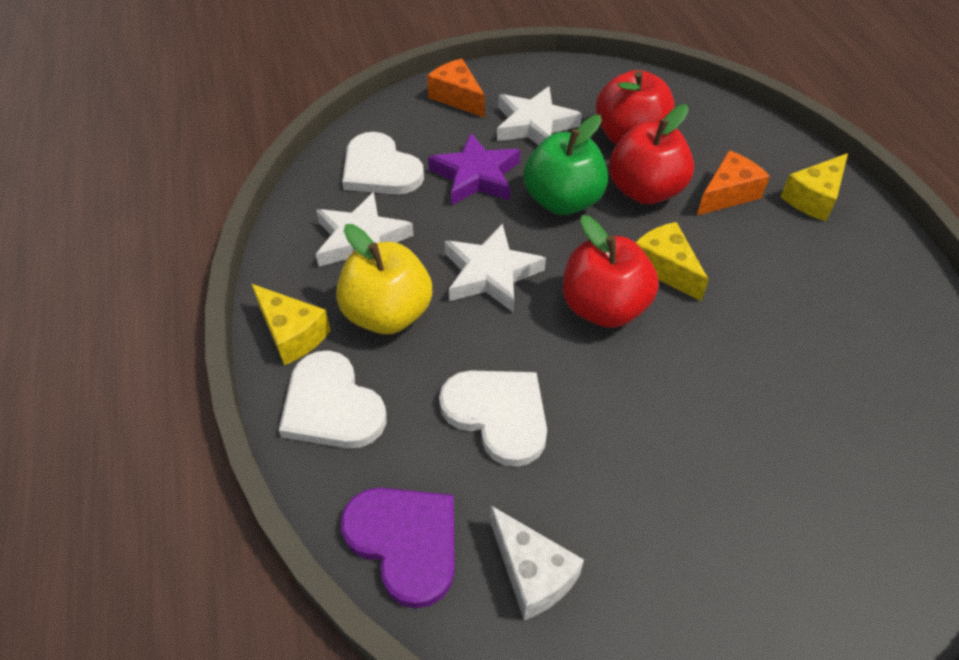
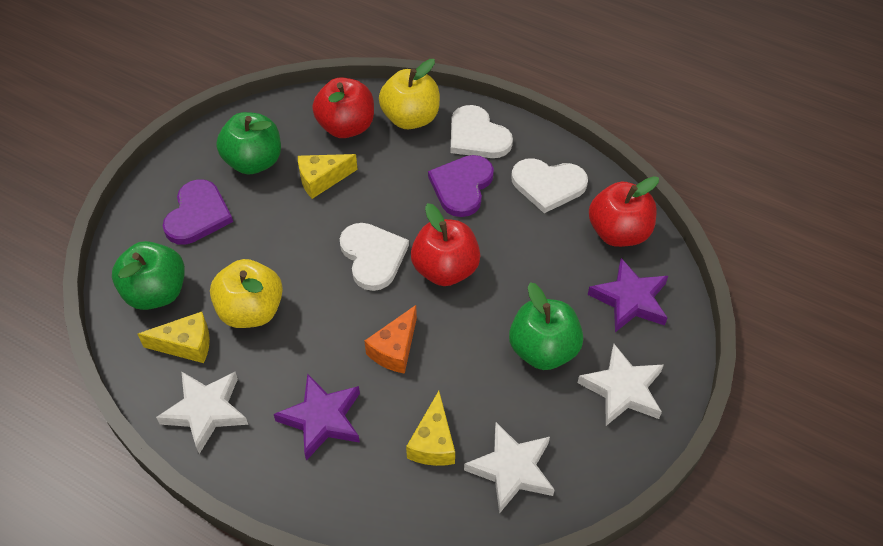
green apple: [524,115,608,215] = 1 -> [112,241,185,310] [216,112,281,174] [509,282,583,370] = 3
orange cheese: [427,59,485,118] [697,150,770,215] = 2 -> [365,305,417,374] = 1
purple heart: [341,487,455,609] = 1 -> [163,179,233,245] [428,155,494,217] = 2
purple star: [428,133,520,205] = 1 -> [274,374,360,461] [588,258,668,332] = 2
white cheese: [490,506,584,620] = 1 -> none = 0
yellow apple: [336,224,432,334] = 1 -> [210,259,283,328] [379,59,440,129] = 2

